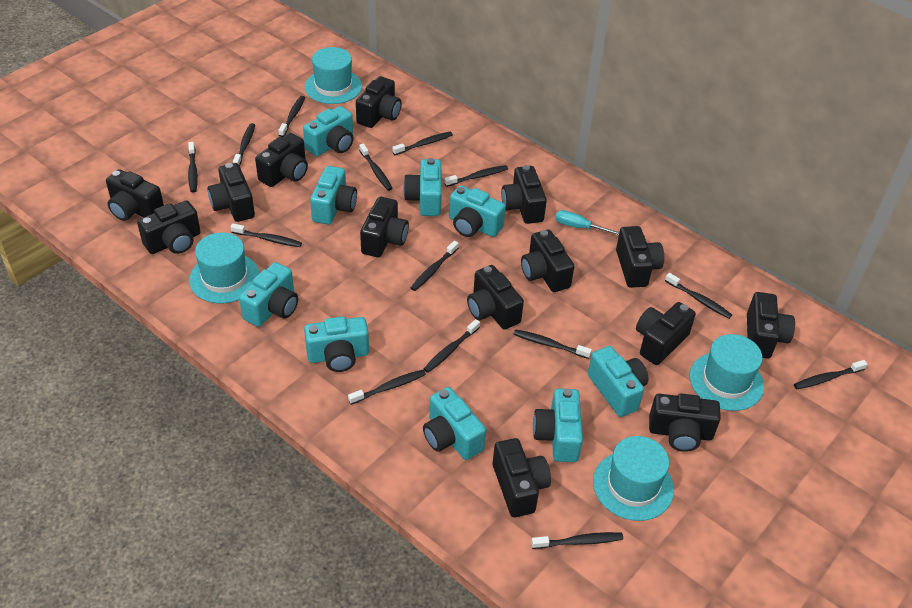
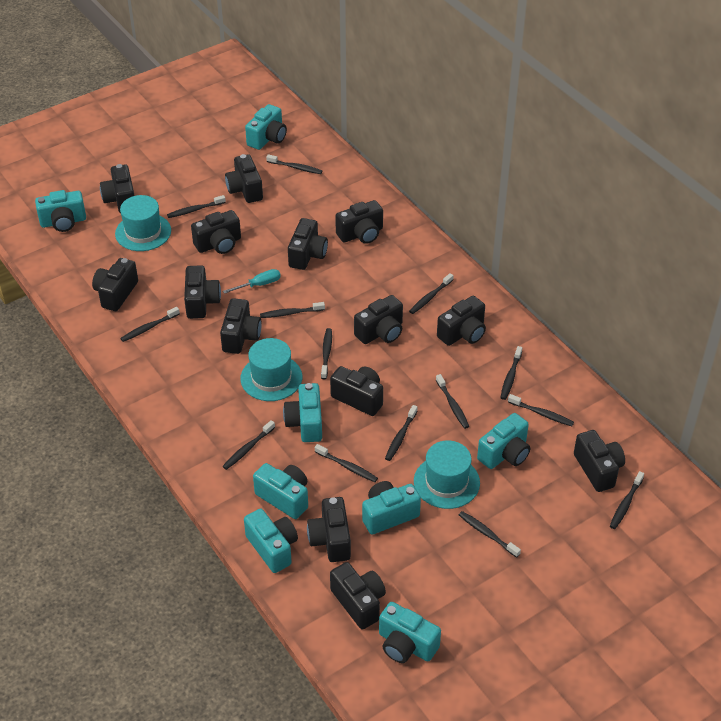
turquoise camera: [239,262,298,327] [303,106,353,157] [304,316,369,372] [310,166,357,225] [403,158,442,216] [423,387,486,460] [449,185,506,237] [533,388,583,462] [588,346,648,417] = 9 -> [35,190,86,232] [244,509,298,573] [245,104,287,150] [253,463,308,519] [283,383,322,442] [362,481,421,534] [379,602,441,663] [477,413,530,469] = 8
turquoise hat: [189,233,260,303] [305,47,362,104] [593,436,674,521] [690,334,764,411] = 4 -> [115,195,171,251] [240,338,302,401] [414,440,480,509] = 3

